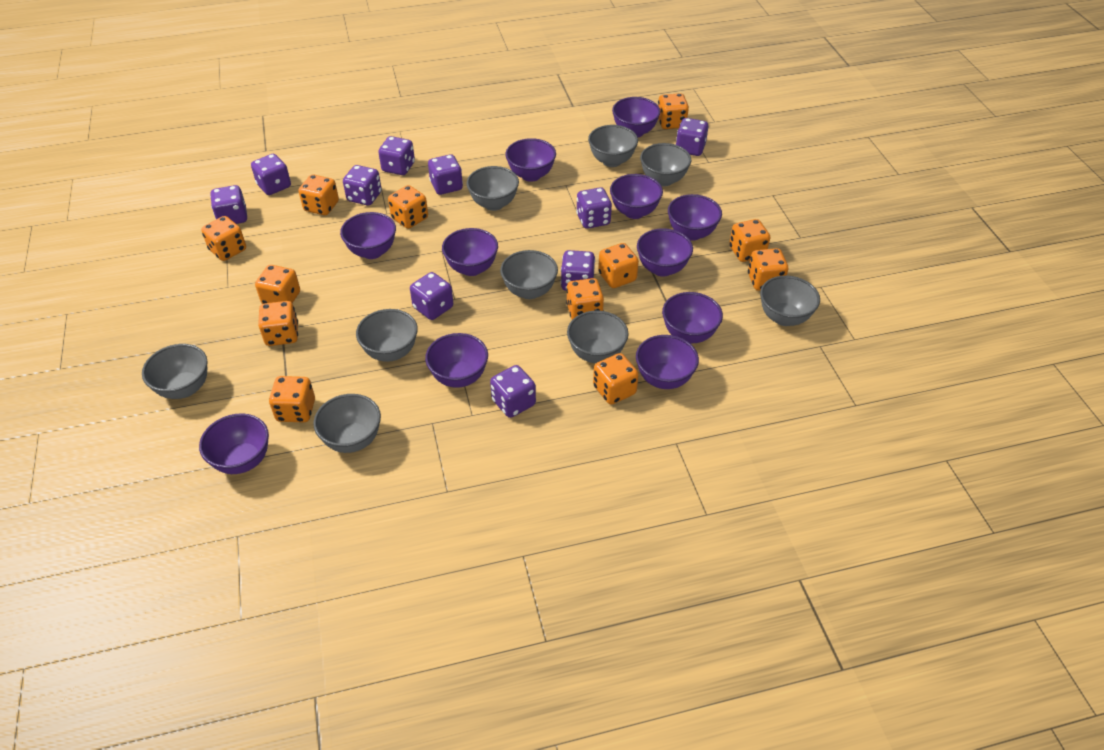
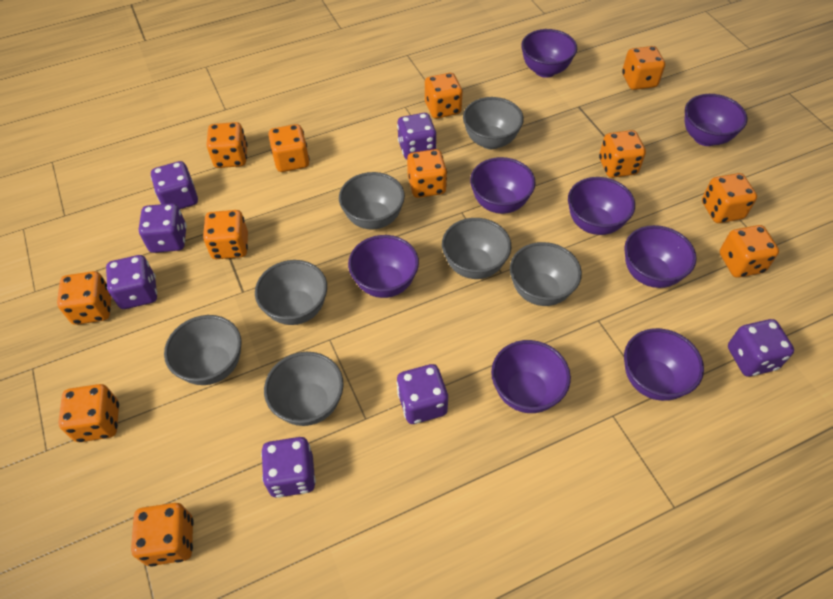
grey bowl: [142,344,208,399] [313,394,381,453] [356,309,418,362] [466,166,519,211] [500,250,558,299] [567,311,628,363] [588,125,638,167] [640,143,691,187] [760,275,820,326] = 9 -> [164,315,241,385] [255,260,327,325] [264,352,344,426] [339,172,405,230] [442,218,511,279] [463,97,524,149] [510,242,582,306] = 7
purple bowl: [199,413,269,474] [340,212,396,259] [425,333,488,388] [442,228,498,276] [505,138,556,182] [610,174,663,219] [612,97,661,137] [636,335,699,389] [637,228,693,277] [662,292,723,343] [668,194,722,241] = 11 -> [348,235,419,298] [470,157,536,214] [491,340,571,413] [521,29,577,78] [568,177,635,235] [624,225,697,288] [624,328,704,401] [685,94,747,146] = 8
purple dice: [210,185,247,224] [251,154,291,195] [343,165,382,206] [378,136,415,175] [410,272,453,320] [428,154,463,195] [490,365,536,418] [561,250,595,291] [576,187,612,229] [676,118,709,156] = 10 -> [106,255,157,309] [139,203,187,253] [151,161,198,209] [261,437,316,498] [397,113,436,160] [397,364,448,424] [728,319,794,377] = 7

